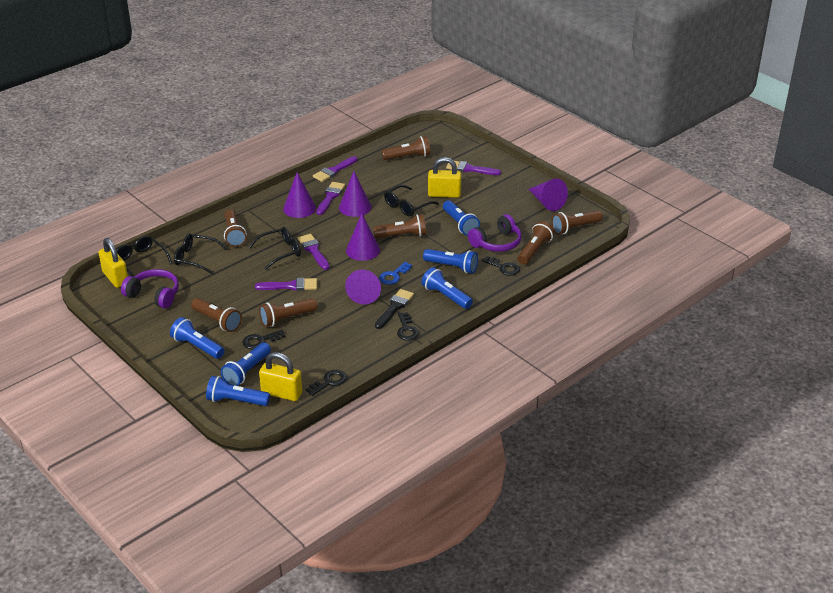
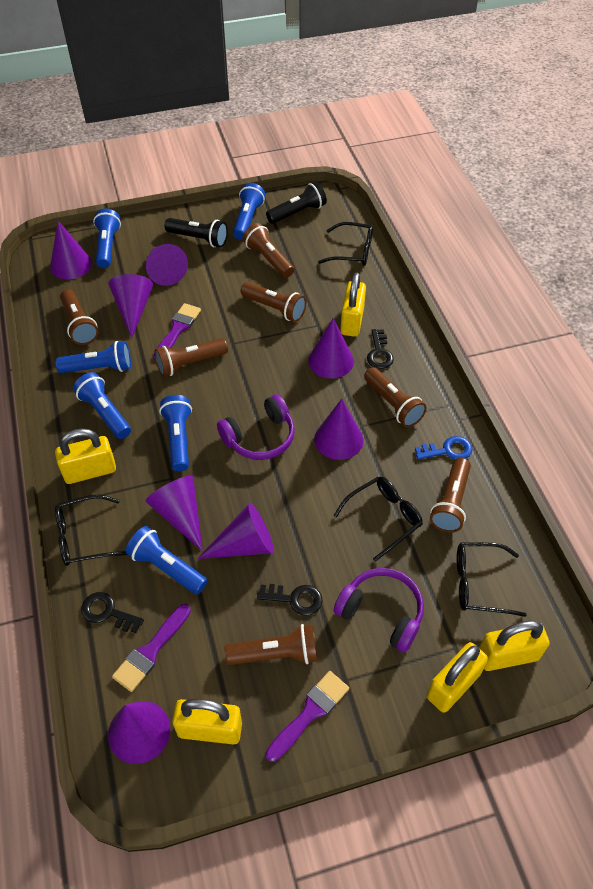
black brush: [375,289,414,329] = 1 -> none = 0
black flashlight: none = 0 -> [165,218,228,248] [266,182,327,224] = 2
black key: [242,330,286,349] [306,370,347,396] [397,312,419,341] [482,256,520,276] = 4 -> [81,592,144,633] [257,584,323,616] [367,329,394,369] = 3
purple brush: [255,278,317,291] [298,234,330,270] [313,156,357,182] [316,182,345,215] [446,161,501,175] = 5 -> [112,604,191,692] [153,303,201,360] [266,671,349,762] = 3
purple cone: [283,172,316,218] [339,171,372,217] [345,270,381,305] [346,213,380,261] [528,178,568,211] = 5 -> [50,221,92,279] [108,701,170,764] [109,274,153,338] [145,476,203,551] [146,244,188,286] [197,503,274,559] [308,318,354,378] [314,399,363,460] = 8
yellow padlock: [98,238,128,288] [259,352,302,401] [428,157,461,198] = 3 -> [55,428,116,484] [172,699,242,744] [340,273,366,337] [427,642,488,713] [479,620,550,671] = 5

